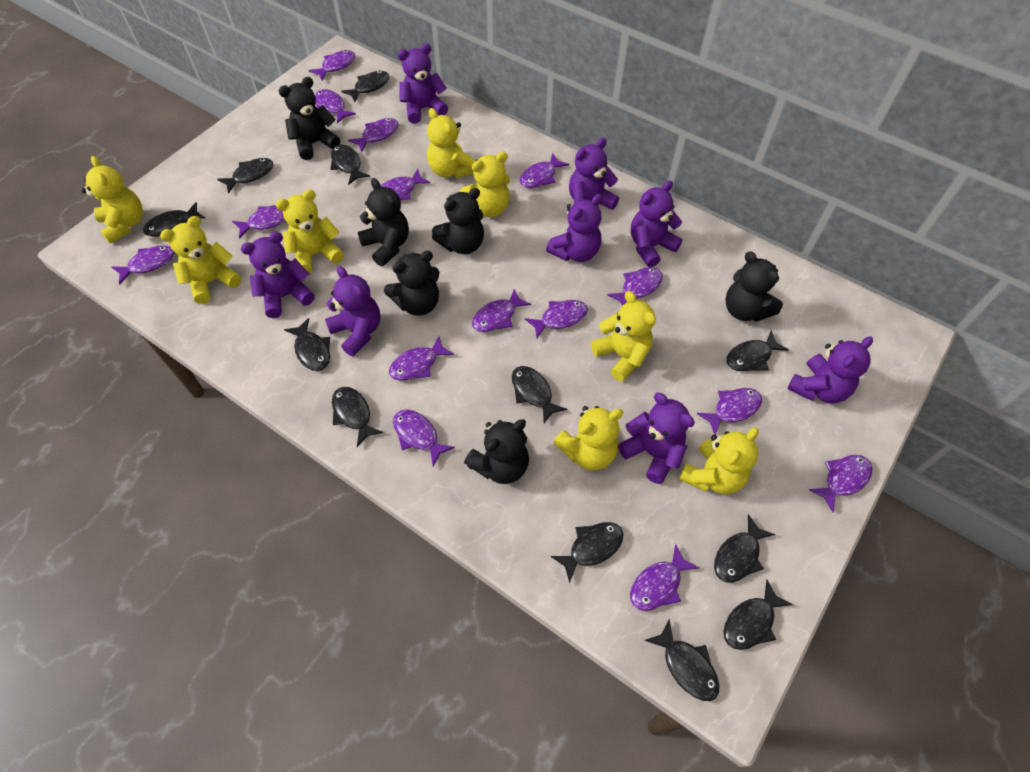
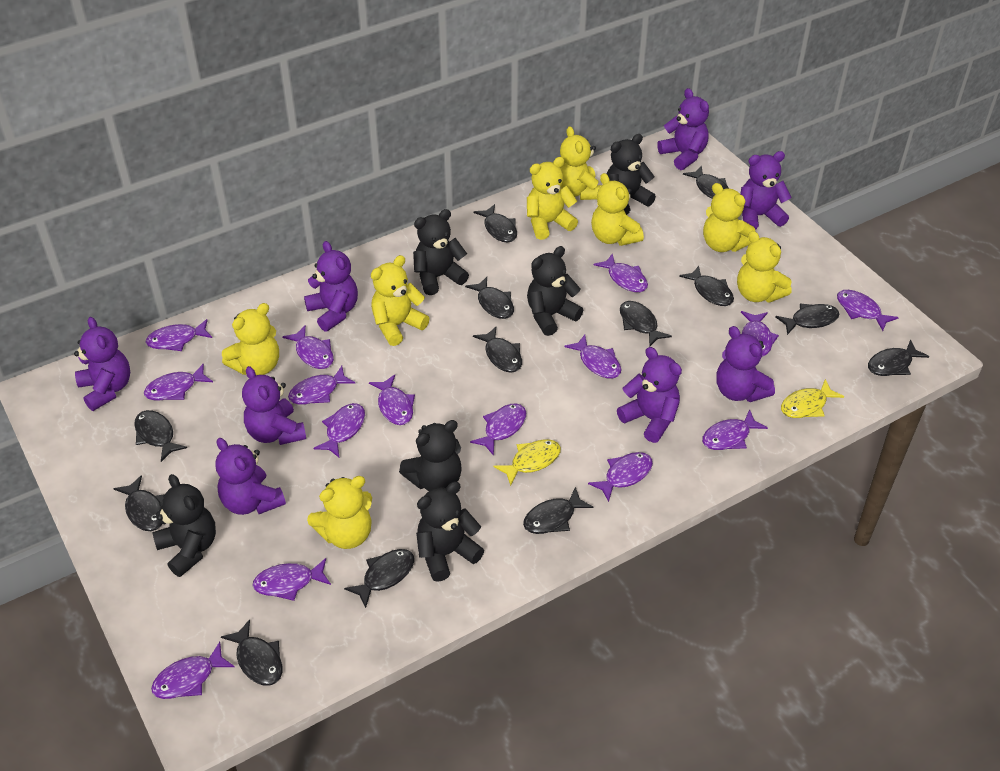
black fish: [143,202,205,236] [217,158,273,194] [284,318,330,371] [331,144,370,185] [332,387,383,447] [341,71,389,102] [512,366,567,423] [551,522,623,583] [644,619,720,701] [714,514,775,583] [723,580,793,650] [727,330,789,371] = 12 -> [113,475,165,531] [134,410,187,462] [221,619,282,686] [344,549,414,608] [465,277,514,319] [473,204,517,242] [473,327,522,373] [523,487,593,534] [620,301,672,346] [679,266,734,306] [683,166,729,199] [775,304,839,335] [868,340,929,376] = 13
yellow fish: none = 0 -> [493,439,561,486] [781,379,844,418] = 2

